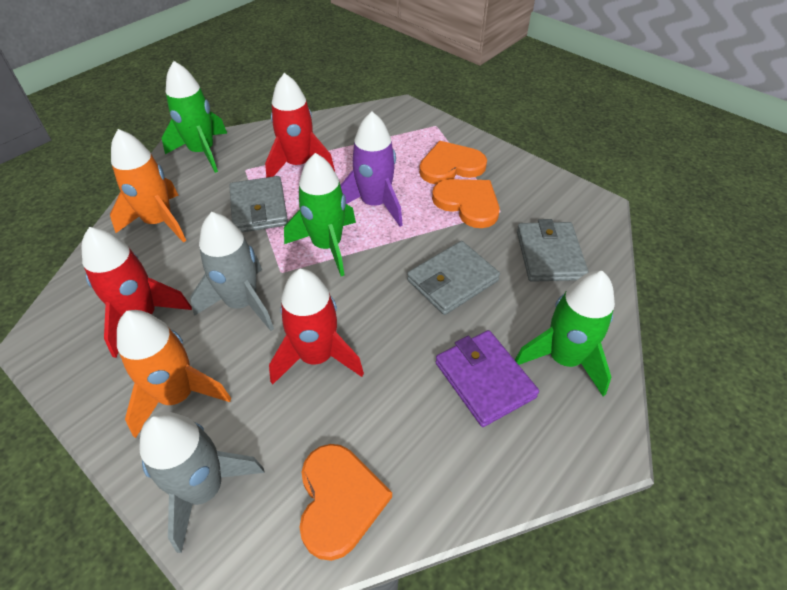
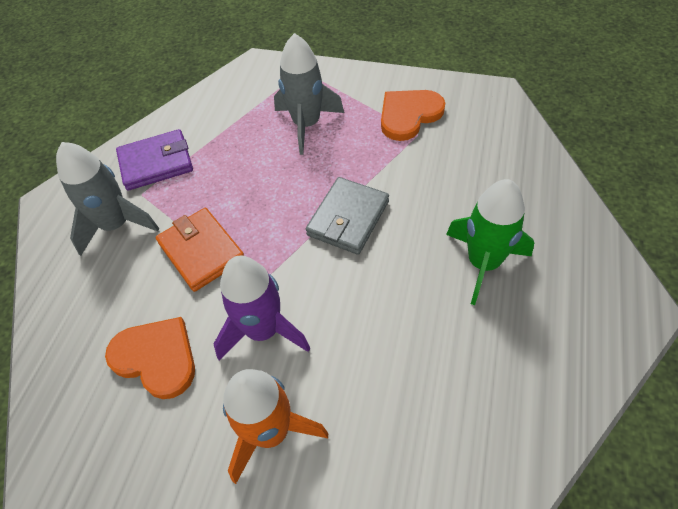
green rocket: [162,61,227,173] [284,153,356,276] [515,271,615,396] = 3 -> [446,179,534,305] = 1
grey wallet: [229,176,288,232] [407,241,500,315] [517,219,588,282] = 3 -> [306,177,389,255] = 1
orange heart: [299,444,392,561] [419,141,487,184] [432,179,500,228] = 3 -> [105,317,195,399] [381,90,445,141] = 2
orange rocket: [110,129,186,243] [117,310,231,438] = 2 -> [223,369,329,484] = 1
orange wallet: none = 0 -> [156,208,244,292] = 1
red rocket: [82,227,192,358] [265,73,335,178] [269,269,364,385] = 3 -> none = 0

